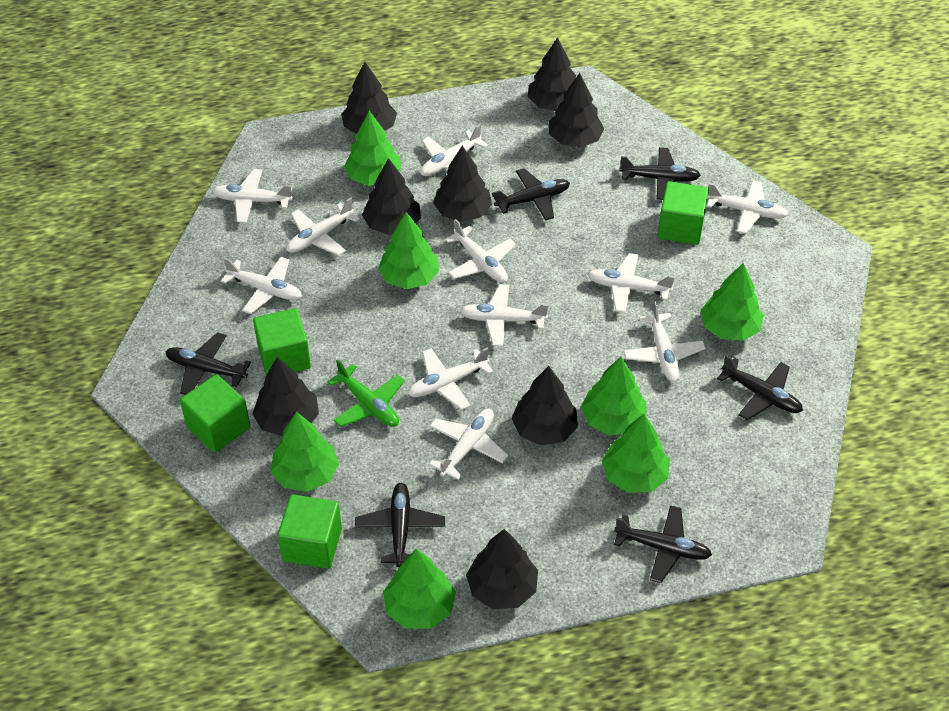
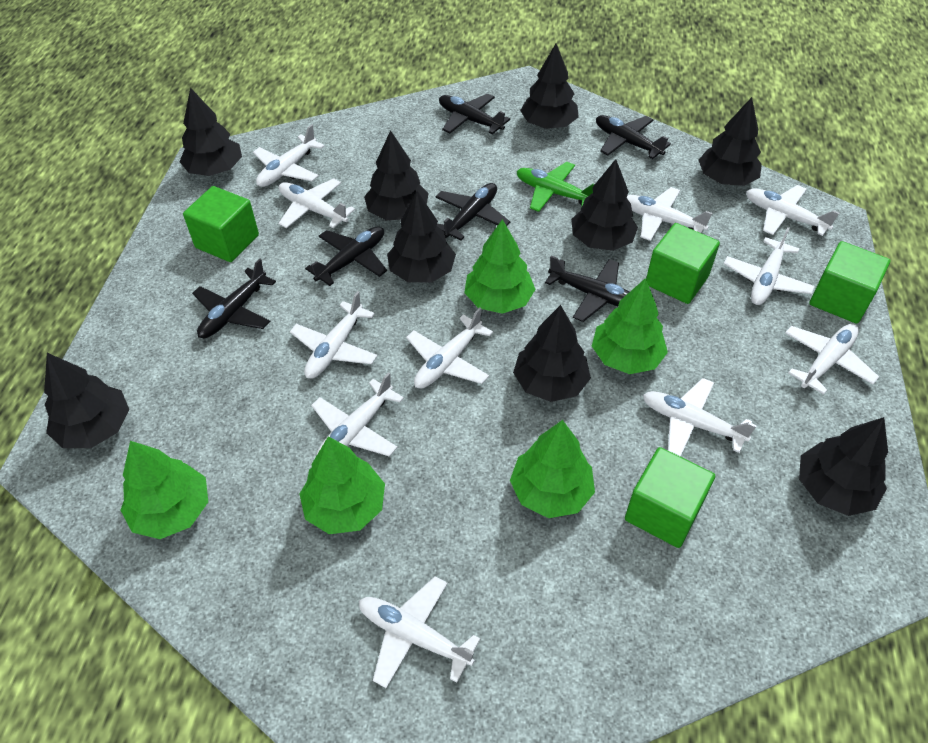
black tree: [252,357,319,436] [341,62,397,134] [362,158,421,235] [433,145,492,222] [466,529,538,609] [512,366,578,445] [527,37,576,111] [549,73,604,147] = 8 -> [44,353,129,448] [179,88,242,176] [364,130,429,220] [387,191,456,282] [513,305,591,402] [520,43,579,129] [571,159,638,251] [698,97,762,186] [799,417,888,516] = 9
green tree: [271,412,339,492] [344,111,401,186] [378,212,439,289] [383,549,456,629] [581,357,647,435] [602,414,670,493] [701,263,764,341] = 7 -> [121,441,208,539] [299,436,385,534] [464,219,536,314] [510,420,595,518] [592,278,668,374] = 5

